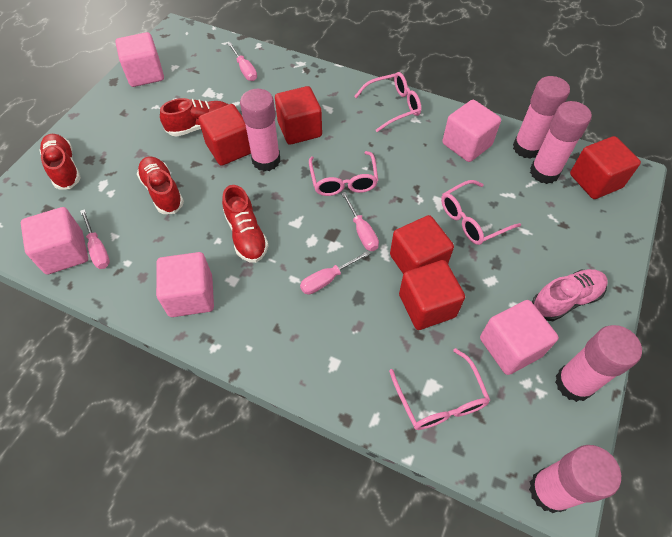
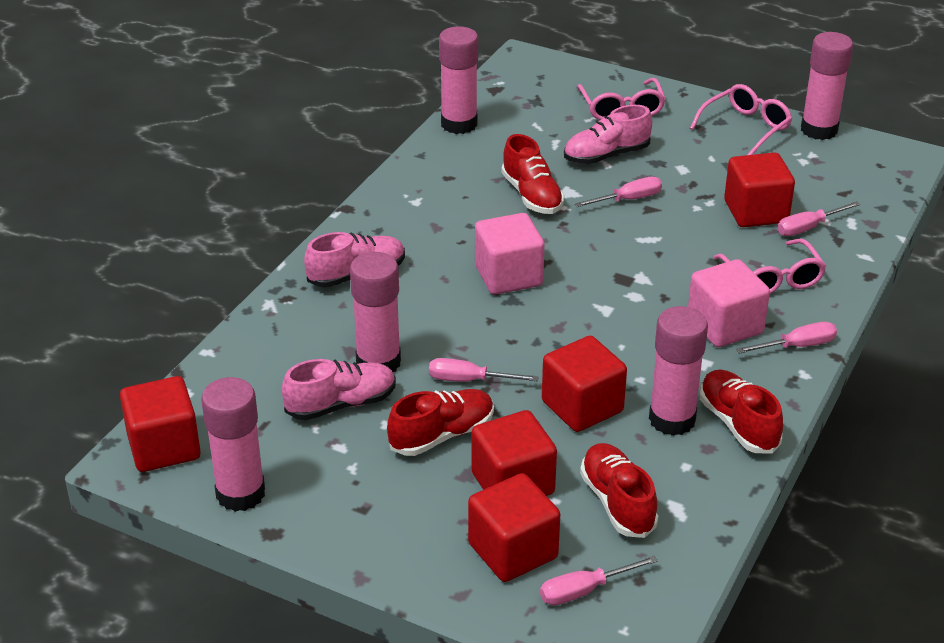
pink cube: [21,207,88,275] [115,32,164,87] [156,252,214,317] [442,100,501,162] [480,300,559,375] = 5 -> [475,213,544,295] [688,259,770,347] = 2
pink glasses: [309,151,378,196] [354,72,421,132] [389,348,490,430] [441,180,521,245] = 4 -> [577,78,666,120] [690,84,792,155] [714,239,827,294] = 3
pink screwdriver: [80,209,110,269] [227,42,257,81] [300,250,370,294] [341,192,379,251] = 4 -> [429,358,539,382] [540,556,658,605] [574,177,662,207] [736,322,837,354] [778,201,860,236] = 5
pink shoe: [532,269,608,321] = 1 -> [282,359,396,420] [304,232,405,288] [564,105,652,164] = 3

